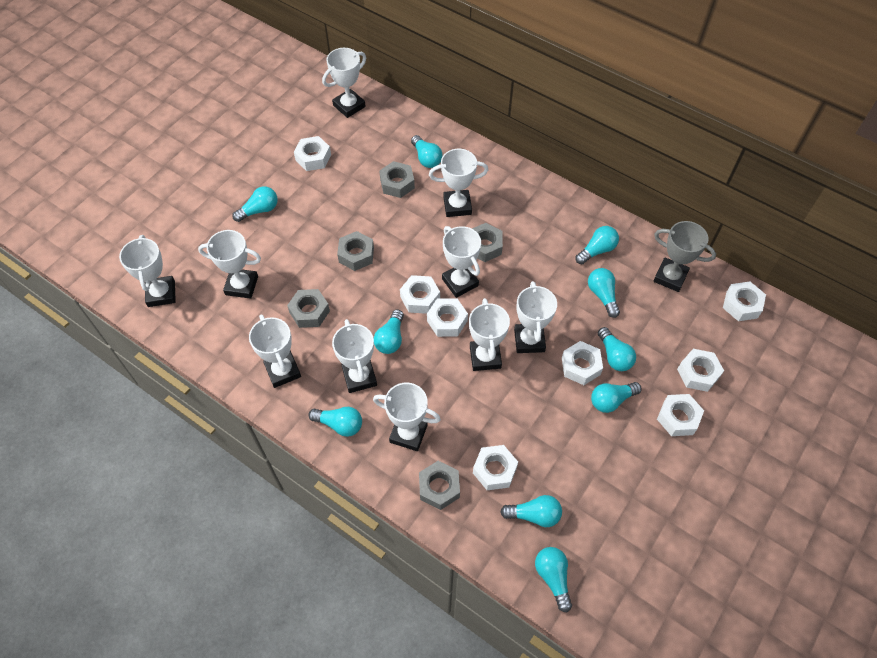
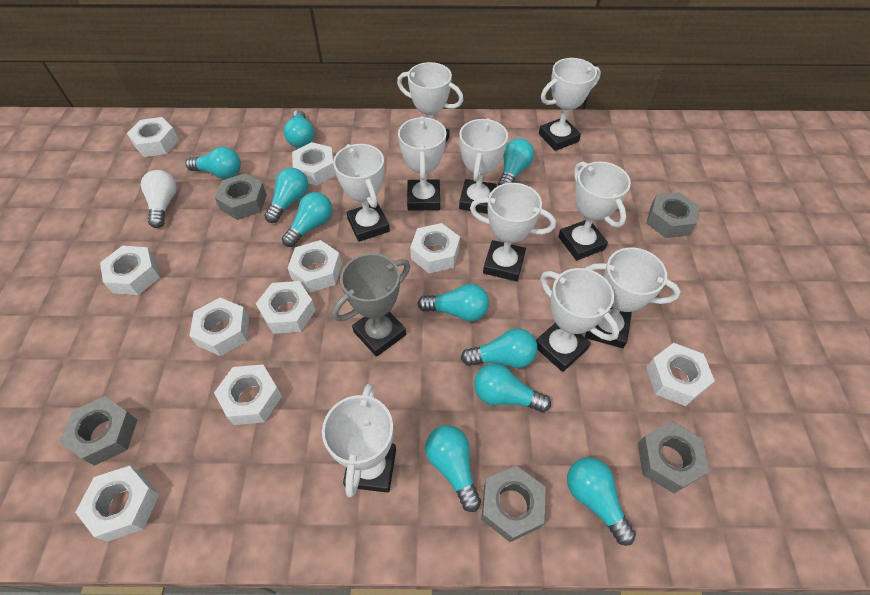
white light bulb: none = 0 -> [141,170,177,228] = 1
white nut: [294,136,331,171] [400,275,440,314] [427,298,468,337] [473,445,518,490] [562,341,603,385] [657,394,704,436] [677,349,724,392] [723,282,766,321] = 8 -> [75,466,159,542] [100,246,160,295] [127,117,179,157] [190,298,249,356] [214,364,282,425] [256,281,316,334] [287,240,342,293] [292,142,336,186] [410,223,460,273] [646,343,715,406] = 10

